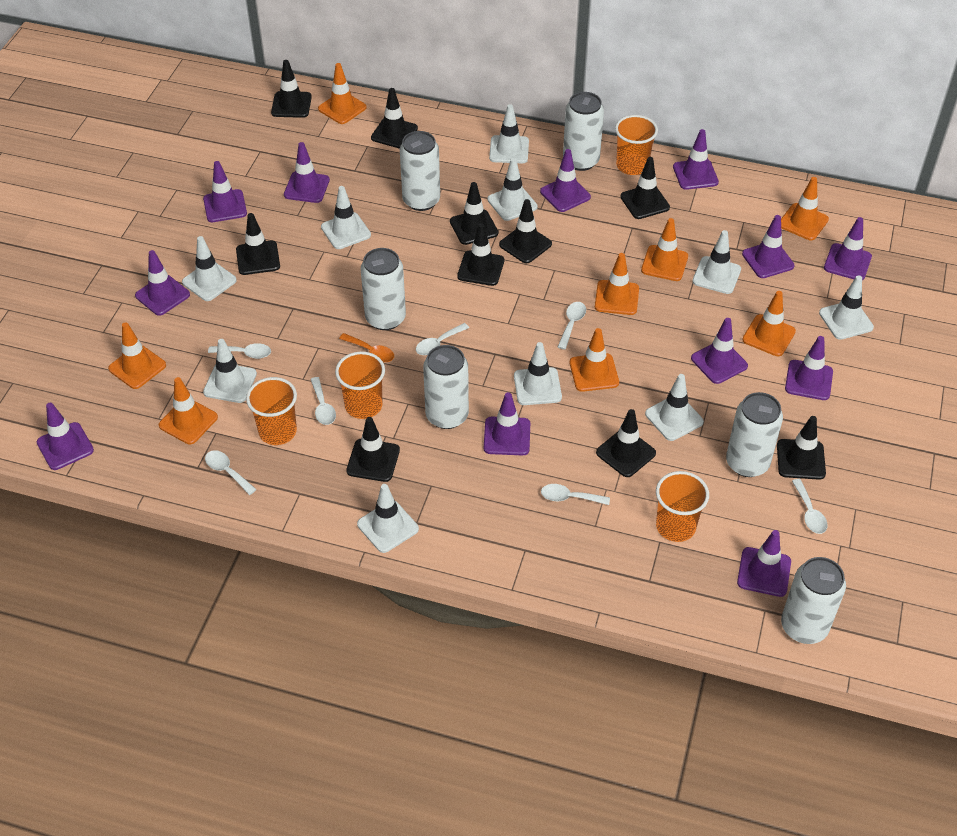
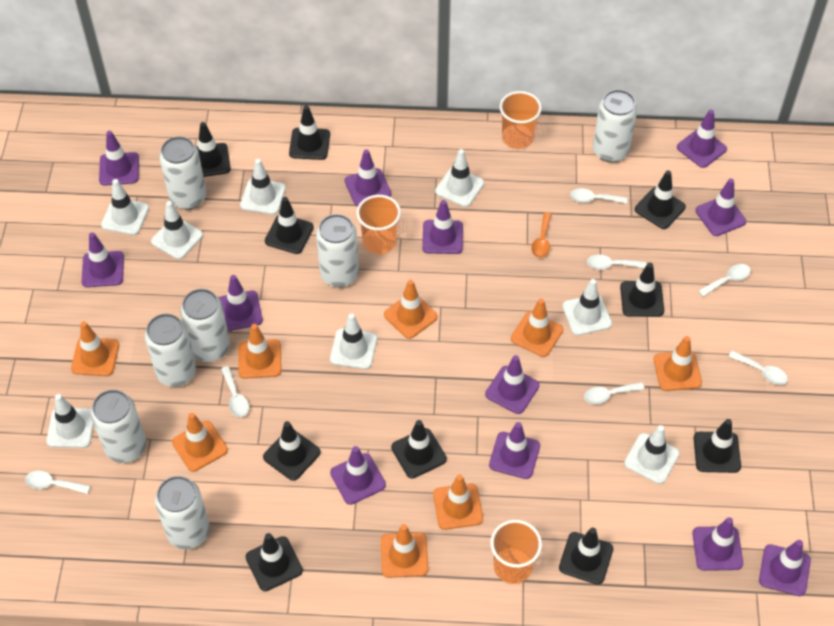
orange cup: [246,377,297,445] [335,351,385,419] [615,115,658,175] [656,471,709,542] = 4 -> [356,195,401,254] [490,520,542,584] [500,91,542,149] = 3
white can: [361,248,406,330] [400,131,440,211] [423,345,469,429] [563,92,604,171] [726,392,783,477] [781,557,846,644] = 6 -> [91,390,146,463] [145,314,196,387] [155,476,210,549] [159,136,206,209] [180,289,230,362] [316,214,359,287] [593,89,637,162] = 7
white traffic cone: [182,236,237,301] [203,339,257,403] [321,186,371,249] [357,484,419,553] [487,158,538,221] [489,104,529,163] [514,342,562,405] [645,374,704,441] [692,230,741,294] [819,275,874,340] = 10 -> [46,394,94,448] [101,179,149,235] [151,201,203,259] [240,159,286,215] [330,313,377,369] [435,149,484,207] [562,279,612,336] [624,425,680,484] = 8

